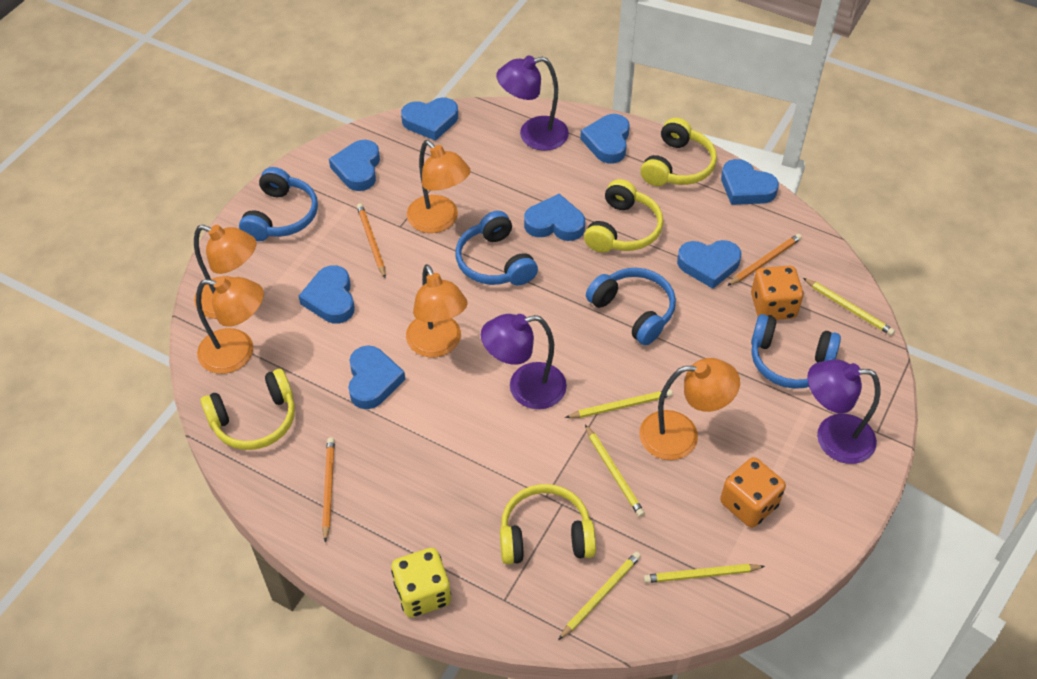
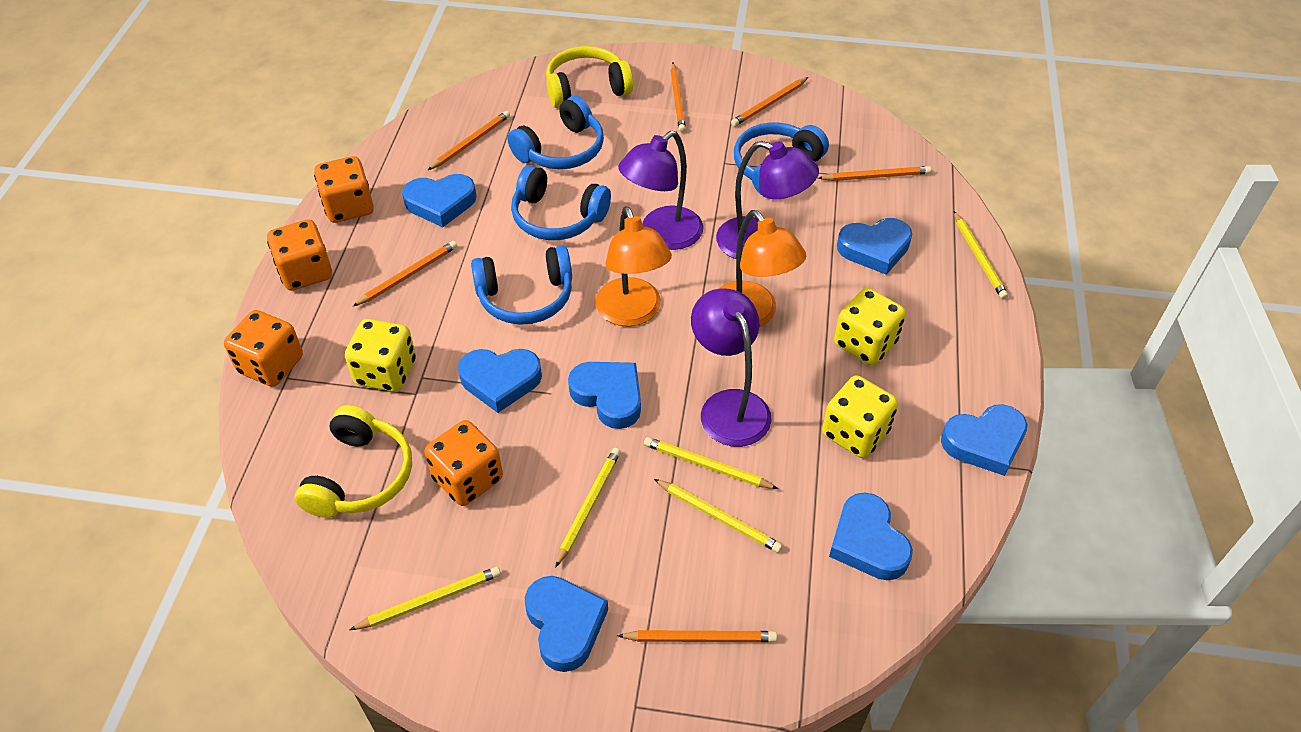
blue heart: [299,265,355,323] [329,140,380,191] [348,345,405,409] [401,98,458,141] [524,194,585,241] [580,114,630,164] [677,240,741,289] [721,159,779,205] = 8 -> [402,174,476,227] [458,349,542,413] [525,576,608,672] [568,362,641,429] [829,492,913,580] [837,218,912,275] [941,404,1028,476] = 7
orange dice: [720,457,786,528] [751,265,804,320] = 2 -> [224,310,303,387] [267,220,332,291] [314,156,374,223] [424,420,503,506] = 4
orange lamp: [194,225,256,319] [196,277,264,374] [406,264,467,357] [407,140,471,233] [639,358,740,460] = 5 -> [596,206,672,327] [718,210,806,327] = 2
orange pencil: [322,437,335,542] [357,203,386,278] [727,234,802,286] = 3 -> [353,241,457,306] [428,111,510,170] [617,630,777,642] [671,63,686,132] [731,77,808,126] [818,166,931,181] = 6
yellow dice: [391,548,451,618] = 1 -> [345,319,416,392] [822,375,898,458] [834,288,906,365] = 3
yellow headphones: [200,369,295,450] [500,484,596,564] [584,179,663,252] [641,118,717,186] = 4 -> [295,405,412,518] [546,46,633,108] = 2

